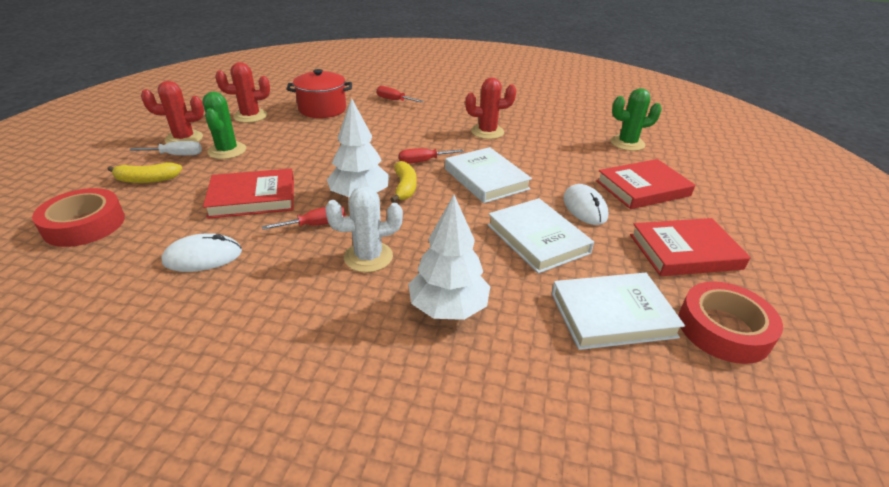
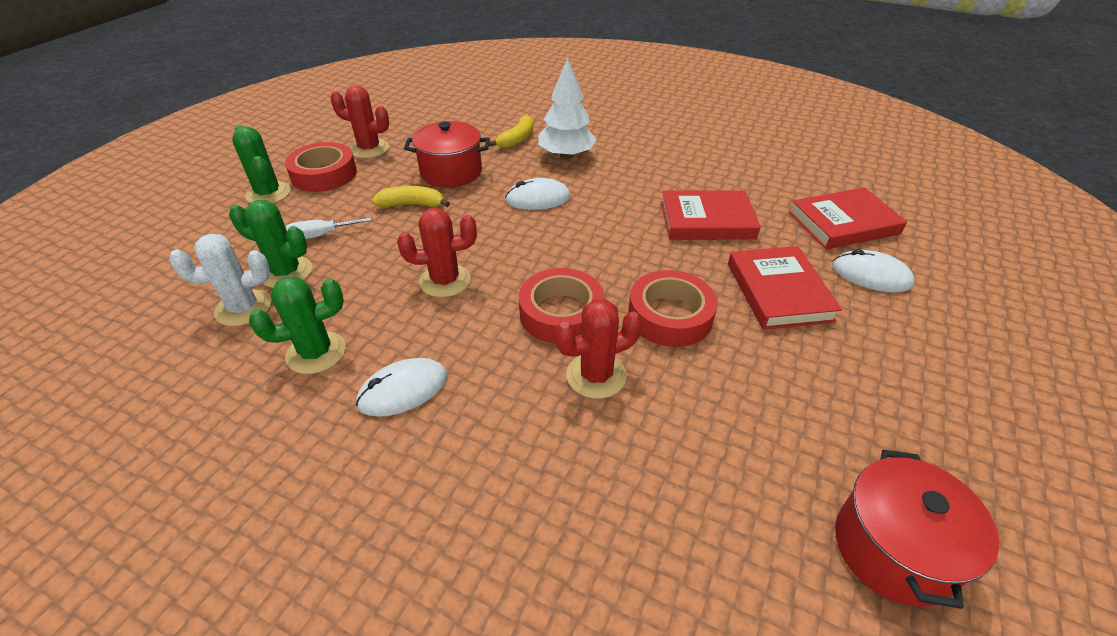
green cactus: [203,92,246,159] [610,88,662,151] = 2 -> [229,200,312,288] [232,125,291,204] [249,277,345,374] = 3
red pot: [286,69,352,118] = 1 -> [404,121,490,188] [835,450,999,609] = 2
red screwdriver: [262,207,345,230] [376,86,424,103] [399,148,464,164] = 3 -> none = 0
red tape: [32,188,125,247] [678,281,783,364] = 2 -> [285,142,357,192] [519,268,605,344] [628,270,717,347] = 3
white book: [445,147,532,203] [488,198,594,274] [551,273,685,350] = 3 -> none = 0
white mouse: [161,233,242,272] [563,184,608,225] = 2 -> [356,358,447,417] [505,178,570,210] [832,249,915,292] = 3
white tree: [327,98,389,197] [408,195,490,320] = 2 -> [538,58,597,159] = 1

